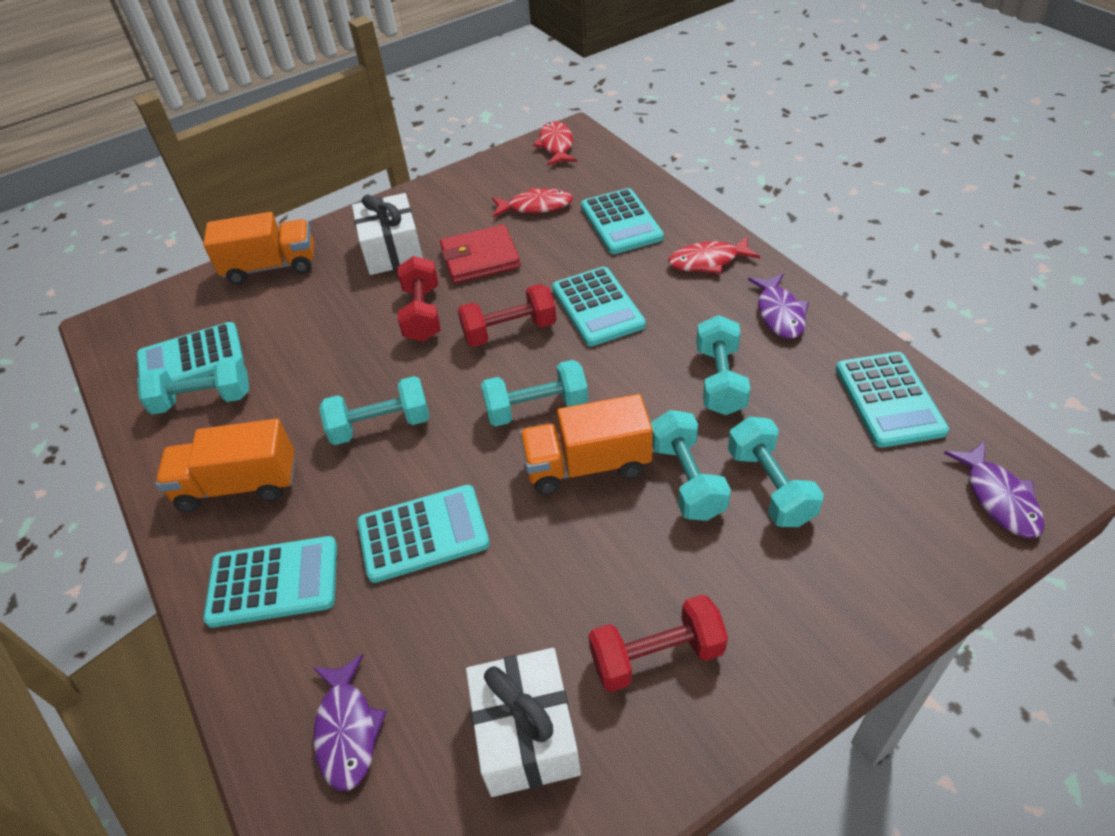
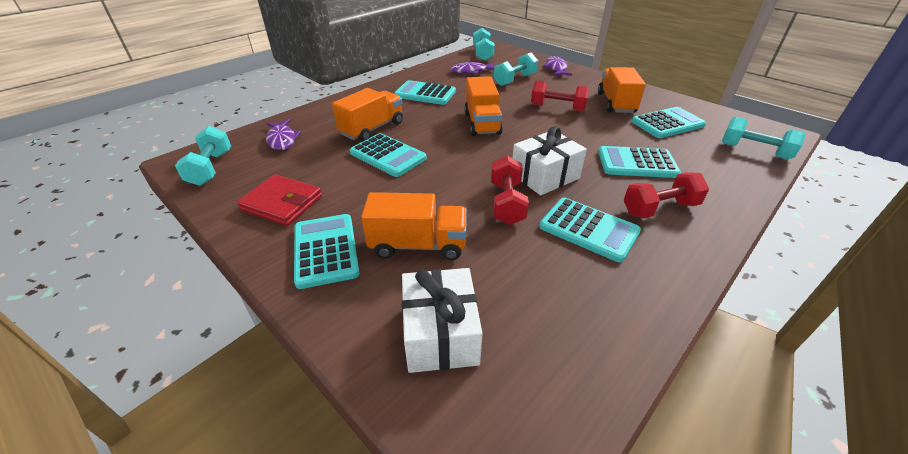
orange truck: [155,419,295,512] [203,212,314,285] [519,394,653,495] = 3 -> [332,88,403,142] [361,192,467,260] [464,76,503,136] [598,67,646,113] = 4
red fish: [492,187,573,218] [533,121,577,166] [668,236,760,274] = 3 -> none = 0
turquoise dumbbell: [137,356,249,414] [319,376,430,445] [481,360,588,426] [651,410,731,521] [696,315,750,415] [728,416,824,527] = 6 -> [175,126,231,186] [473,28,495,61] [494,53,538,86] [722,117,806,159] = 4

